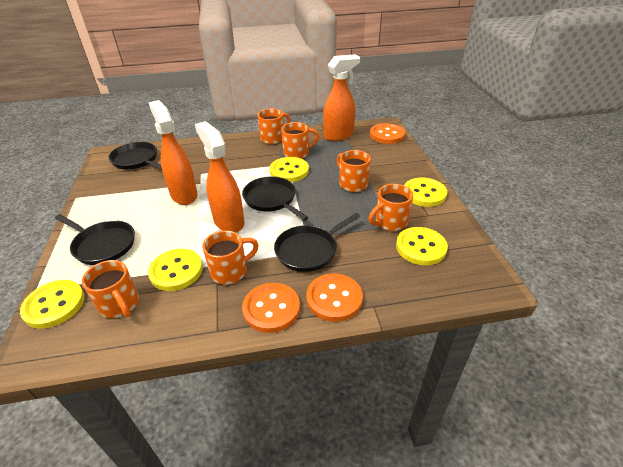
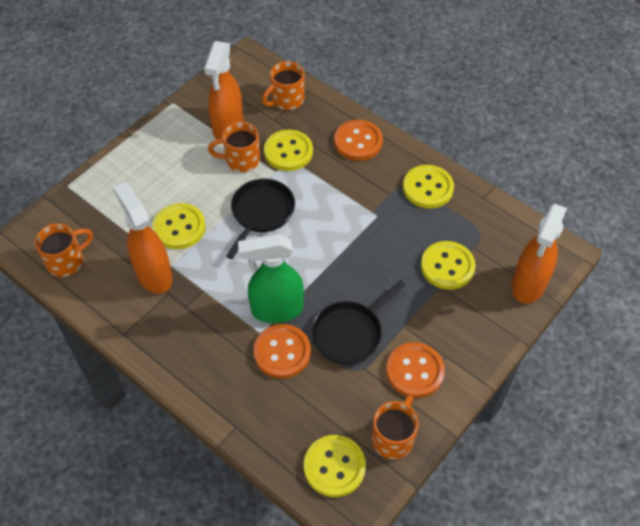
black pan: [55,214,135,265] [109,142,162,170] [242,176,309,221] [274,213,361,272] = 4 -> [226,179,295,259] [311,280,405,365] = 2
green spray bottle: none = 0 -> [238,234,304,323] = 1
orange mug: [82,260,139,318] [203,231,259,284] [257,109,290,144] [281,122,319,159] [337,150,371,192] [369,184,413,231] = 6 -> [35,223,93,277] [208,122,260,172] [262,61,305,110] [372,395,419,459] = 4

